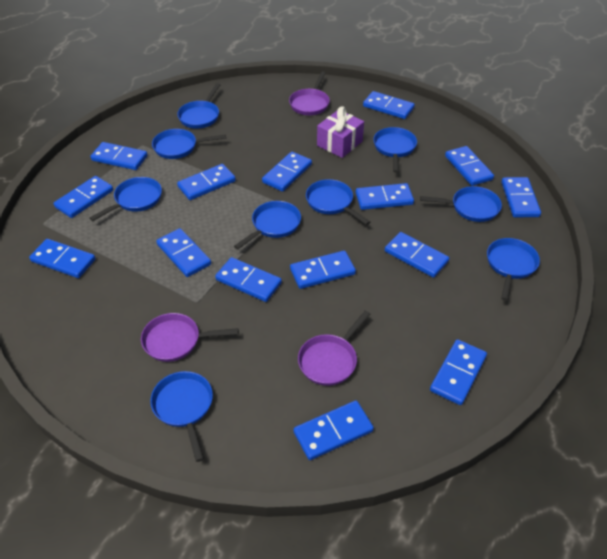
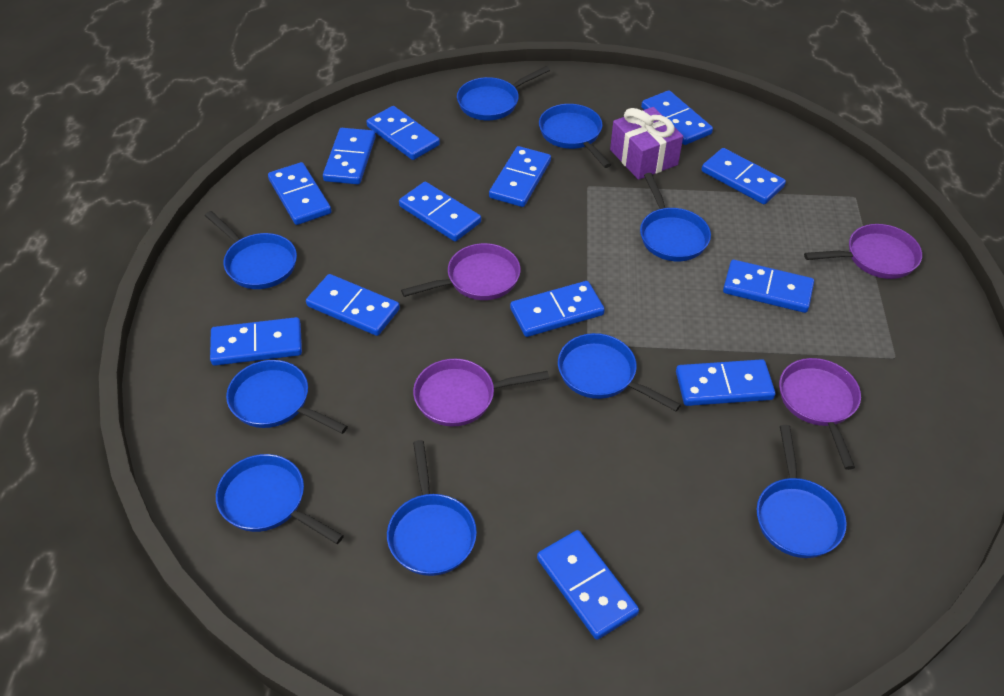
blue domino: [29,239,96,278] [54,176,113,218] [90,142,148,170] [156,228,211,277] [177,164,236,200] [215,257,282,302] [262,152,312,191] [290,251,356,289] [294,401,374,460] [356,183,414,210] [363,91,415,119] [385,232,449,278] [430,339,487,405] [445,146,494,186] [502,177,541,217] = 15 -> [210,317,302,366] [268,162,331,225] [306,274,400,336] [323,128,376,184] [366,106,440,160] [399,182,481,242] [489,146,551,207] [510,281,605,337] [537,530,639,640] [641,90,713,145] [676,359,775,406] [702,148,786,204] [723,260,814,313] = 13
purple pan: [141,313,239,362] [289,72,330,115] [298,311,370,386] = 3 -> [401,243,521,300] [413,359,549,427] [779,358,861,470] [804,224,922,279] = 4

